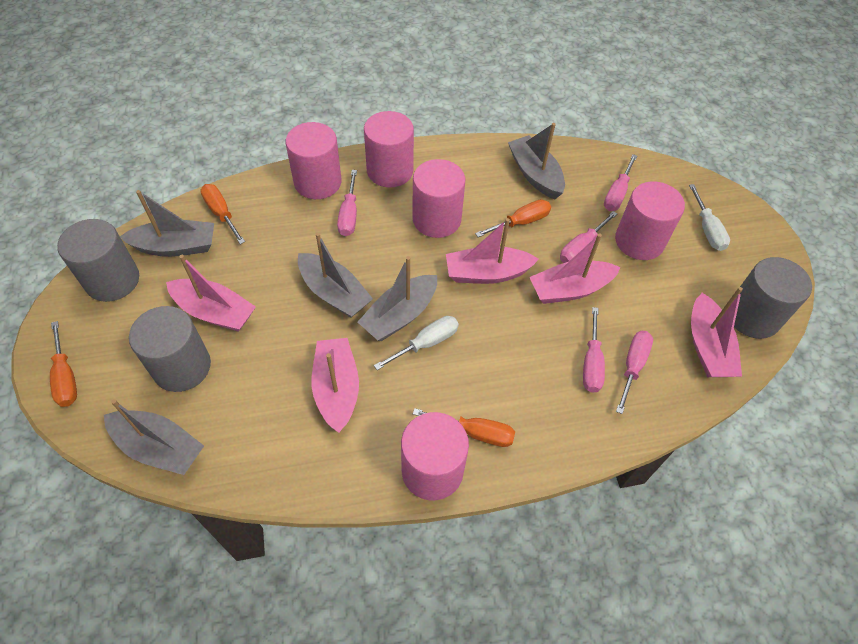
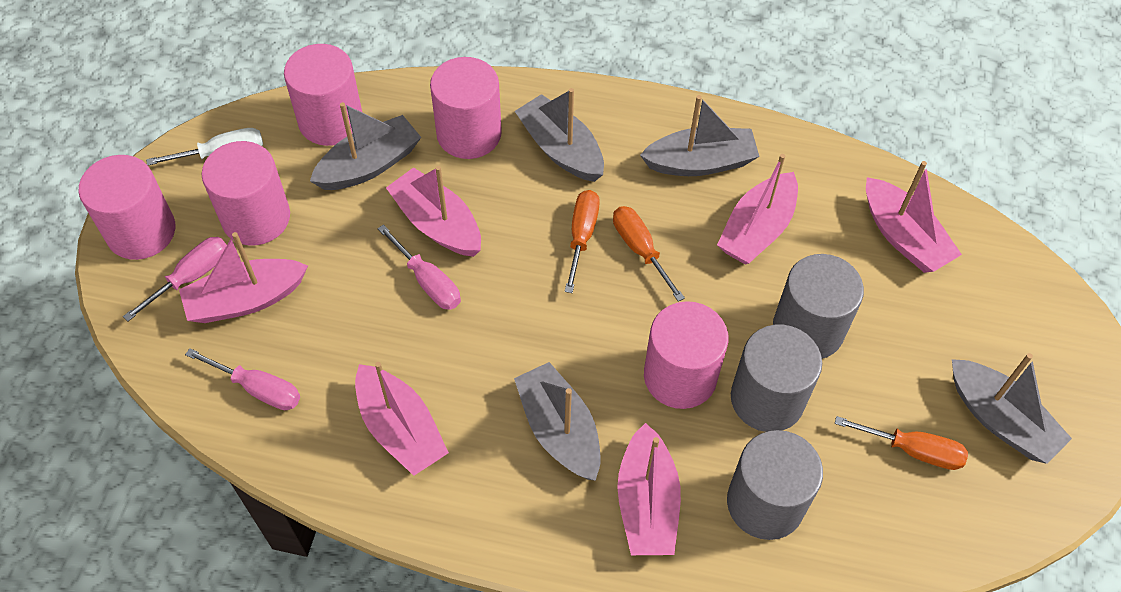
orange screwdriver: [50,321,77,407] [200,184,245,244] [413,408,515,447] [475,200,551,237] = 4 -> [565,190,600,293] [613,206,685,302] [835,416,968,470] = 3
pink boat: [166,255,256,332] [312,338,359,433] [446,218,539,284] [529,234,621,304] [691,287,743,377] = 5 -> [179,232,308,323] [355,362,449,476] [386,166,481,257] [617,423,681,555] [717,154,798,264] [866,161,962,273] = 6
pink screwdriver: [337,170,357,236] [560,211,617,263] [583,307,605,393] [604,154,637,211] [616,331,653,414] = 5 -> [123,237,227,321] [185,348,300,410] [377,224,461,310] = 3
white screwdriver: [374,316,459,370] [689,184,730,251] = 2 -> [146,128,263,165] = 1

